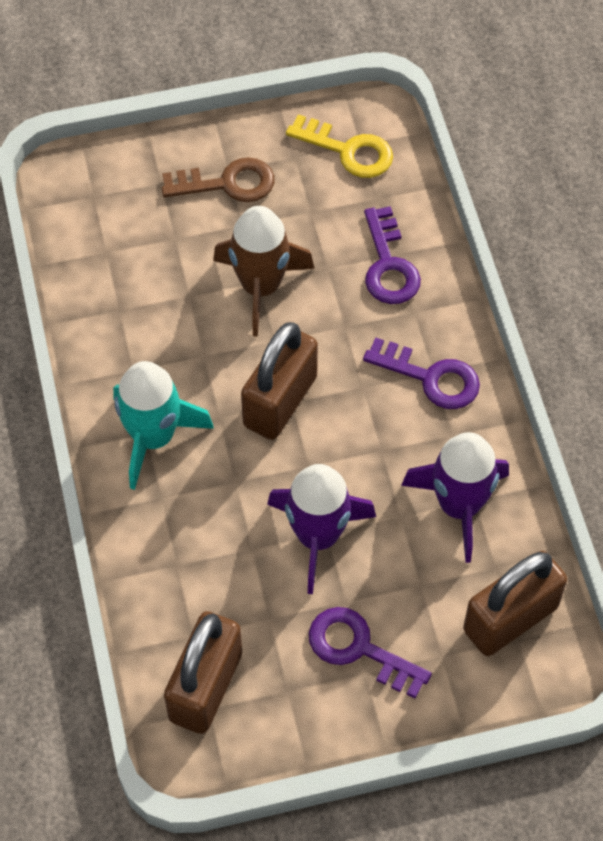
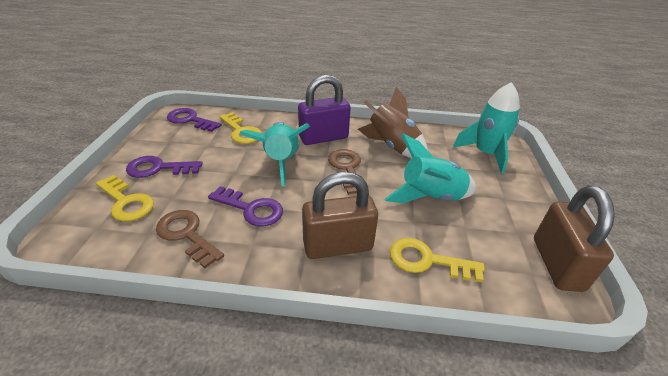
brown key: [162,157,274,202] = 1 -> [156,210,224,268] [328,149,361,195] = 2
brown padlock: [164,611,242,734] [241,322,318,440] [463,551,567,656] = 3 -> [302,172,378,259] [534,185,615,292] = 2
purple padlock: none = 0 -> [298,75,351,145] = 1
purple rocket: [267,464,376,594] [401,432,509,563] = 2 -> none = 0
turquoise rocket: [113,361,214,490] = 1 -> [239,122,310,186] [385,133,476,203] [453,82,520,174] = 3
yellow key: [286,114,393,178] = 1 -> [96,175,154,221] [219,112,262,144] [390,238,485,282] = 3

